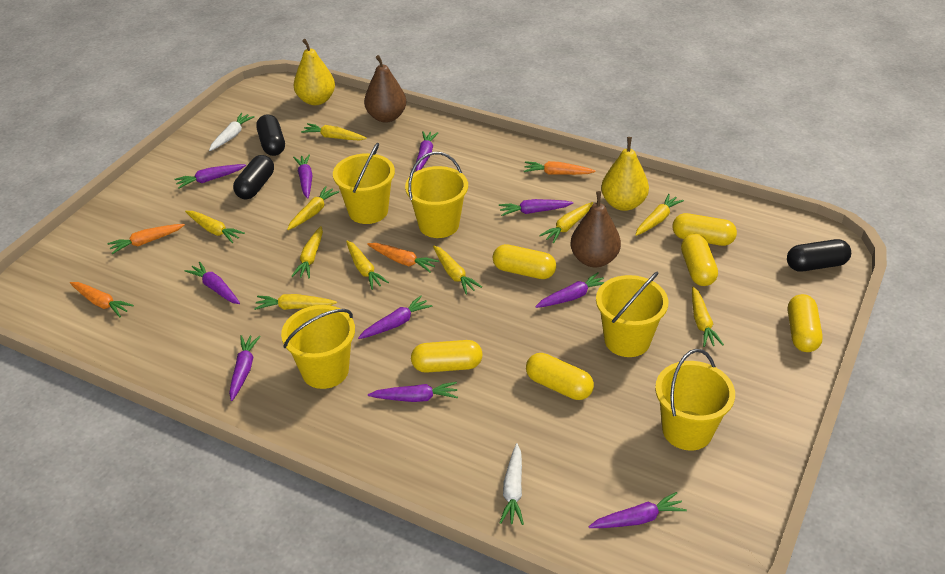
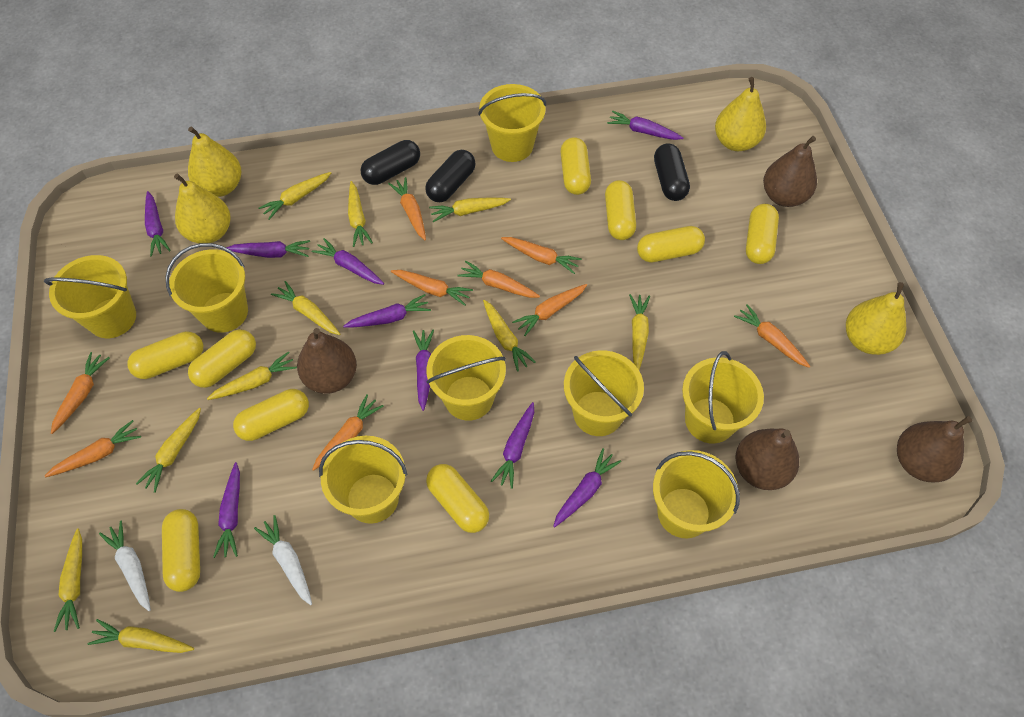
brown pear: [364,55,406,123] [570,191,621,267] = 2 -> [297,328,357,394] [735,428,799,490] [763,136,817,207] [897,416,972,482] = 4
orange carrot: [70,282,134,317] [107,224,185,254] [367,243,439,272] [524,161,596,175] = 4 -> [45,420,141,477] [51,352,109,434] [312,394,384,471] [388,177,426,240] [391,270,473,306] [457,261,540,298] [501,237,582,274] [512,284,587,336] [734,304,810,368] = 9
purple carrot: [174,164,246,189] [185,262,240,304] [229,335,261,401] [293,154,313,199] [358,296,432,339] [368,382,458,402] [416,131,438,171] [499,199,573,216] [535,272,605,308] [588,492,687,528] = 10 -> [145,191,171,257] [213,462,240,558] [226,240,310,258] [312,238,384,285] [343,294,431,328] [413,330,434,411] [491,402,534,489] [553,448,621,527] [607,111,683,140] = 9
yellow bucket: [281,305,355,389] [333,143,395,224] [405,152,468,238] [596,272,668,357] [655,349,735,450] = 5 -> [44,255,136,338] [166,243,248,333] [319,436,407,524] [426,335,506,421] [478,84,546,162] [564,350,644,436] [653,450,740,538] [682,351,764,444] = 8
yellow capsule: [411,340,483,373] [493,244,556,279] [526,353,594,400] [672,213,737,246] [681,234,718,286] [788,294,823,352] = 6 -> [127,331,203,379] [162,509,200,592] [188,329,256,388] [233,389,309,441] [426,464,489,533] [560,137,591,195] [605,180,636,240] [637,226,705,262] [746,204,779,264] = 9
yellow pear: [294,39,335,105] [601,137,649,211] = 2 -> [174,173,231,243] [188,127,241,197] [715,77,766,151] [846,282,906,355] = 4

